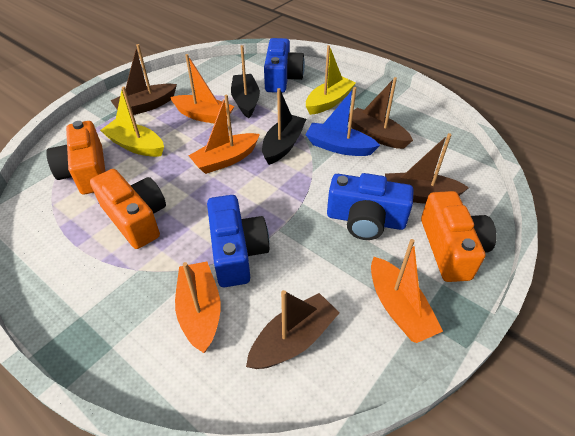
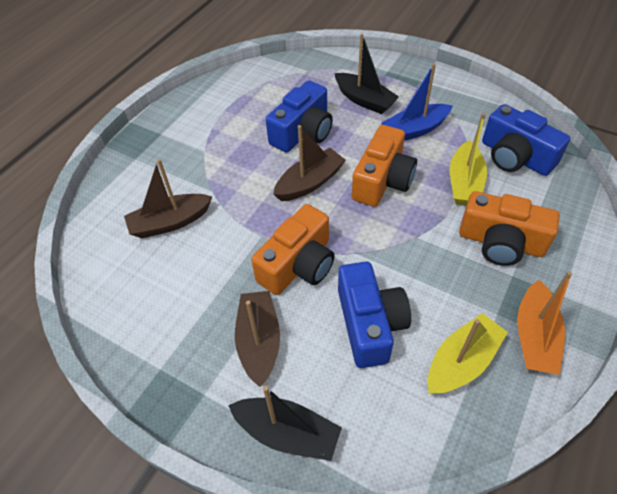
brown boat: [110,44,177,115] [246,290,340,369] [348,77,413,149] [385,133,469,204] = 4 -> [124,159,212,238] [235,291,280,387] [273,125,346,201] = 3
orange boat: [170,54,235,124] [175,262,221,353] [189,95,260,174] [371,239,443,343] = 4 -> [517,271,572,375] = 1

